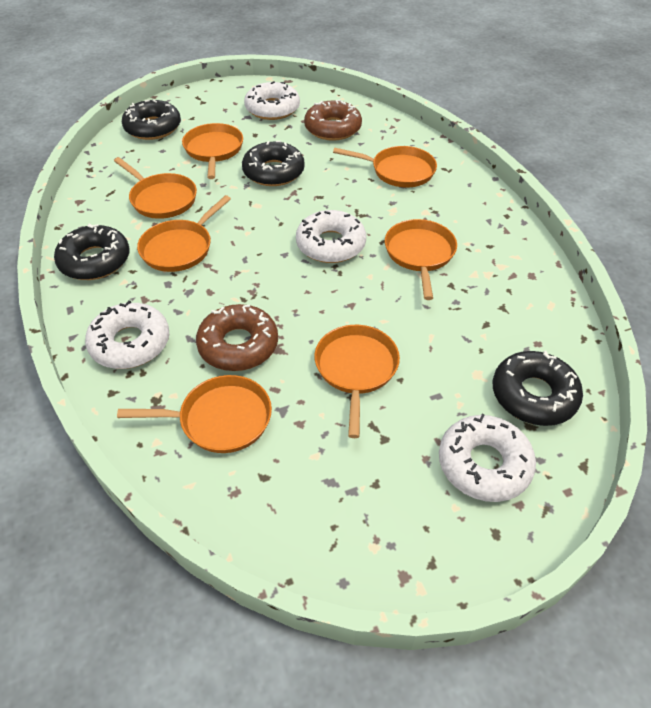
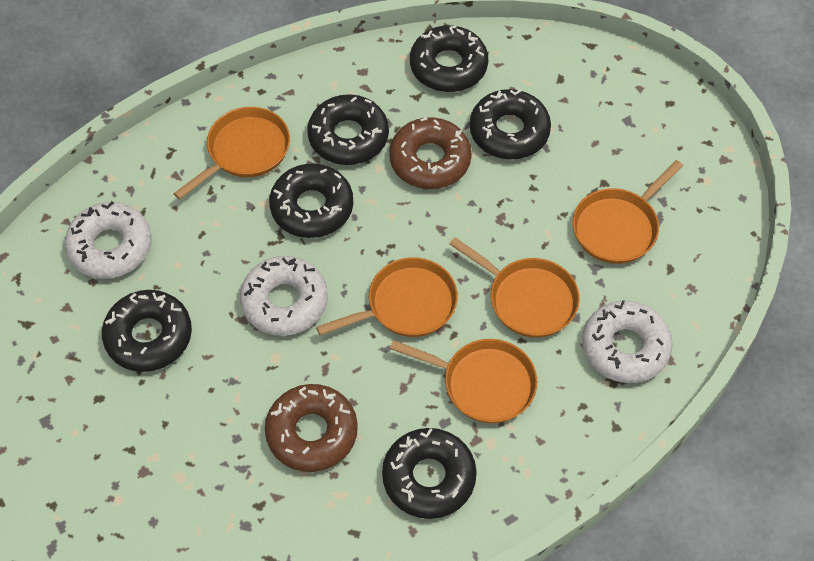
black donut: [54,223,130,280] [122,100,181,140] [242,141,305,186] [493,351,583,426] = 4 -> [102,290,192,372] [269,163,353,238] [307,94,389,165] [382,428,477,519] [410,26,488,92] [470,89,551,159] = 6
orange pan: [114,157,197,219] [117,375,272,453] [137,195,231,272] [182,123,243,179] [314,325,400,438] [333,146,437,187] [385,219,457,300] = 7 -> [173,107,290,200] [316,257,458,337] [390,339,537,423] [450,237,580,338] [572,160,683,264] = 5
white donut: [85,300,169,369] [244,81,300,120] [296,210,366,263] [439,414,536,502] = 4 -> [65,201,152,279] [240,256,328,336] [582,300,673,383] = 3

